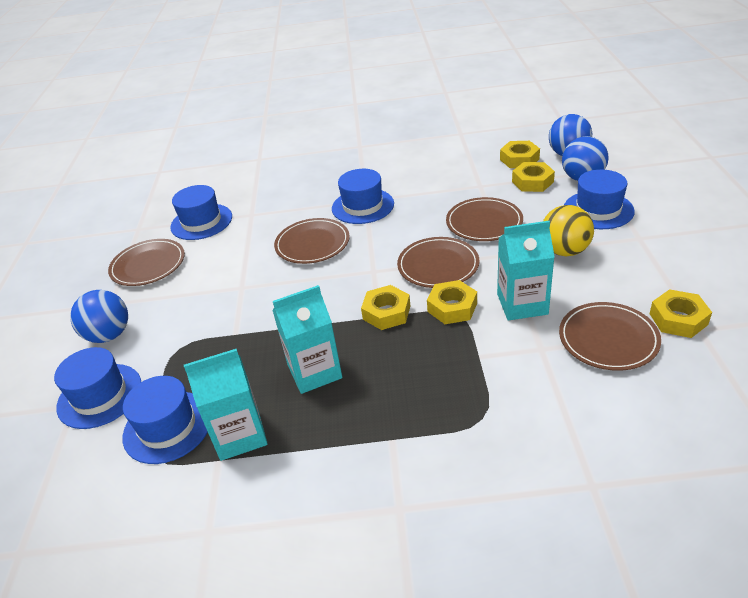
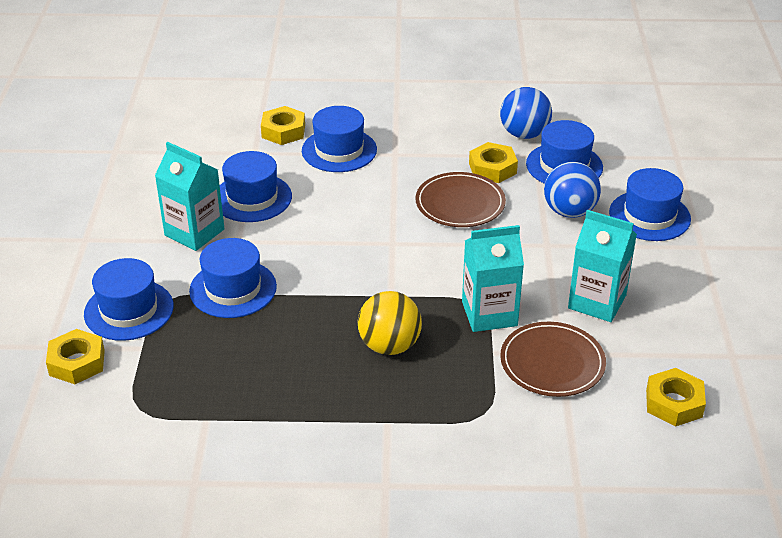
blue ball: [70,290,128,343] [549,114,592,156] [562,136,609,181] = 3 -> [500,87,552,139] [544,162,601,218] = 2
blue hat: [54,347,141,429] [123,376,208,464] [170,185,232,240] [332,169,394,224] [564,169,635,229] = 5 -> [84,258,174,341] [189,238,277,318] [220,151,292,222] [302,106,377,172] [526,120,603,184] [609,168,691,241] = 6
brown plate: [108,239,185,286] [274,218,350,264] [397,237,479,288] [446,197,523,241] [559,302,661,371] = 5 -> [415,172,506,227] [500,322,606,397] = 2
yellow nut: [361,285,410,330] [427,280,477,324] [500,141,540,168] [512,162,555,192] [650,289,712,338] = 5 -> [46,329,105,384] [261,106,305,145] [469,142,518,183] [646,368,706,427] = 4

